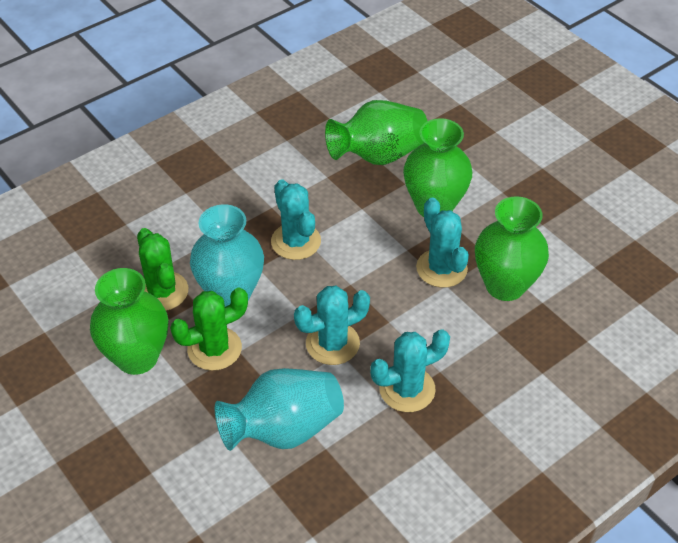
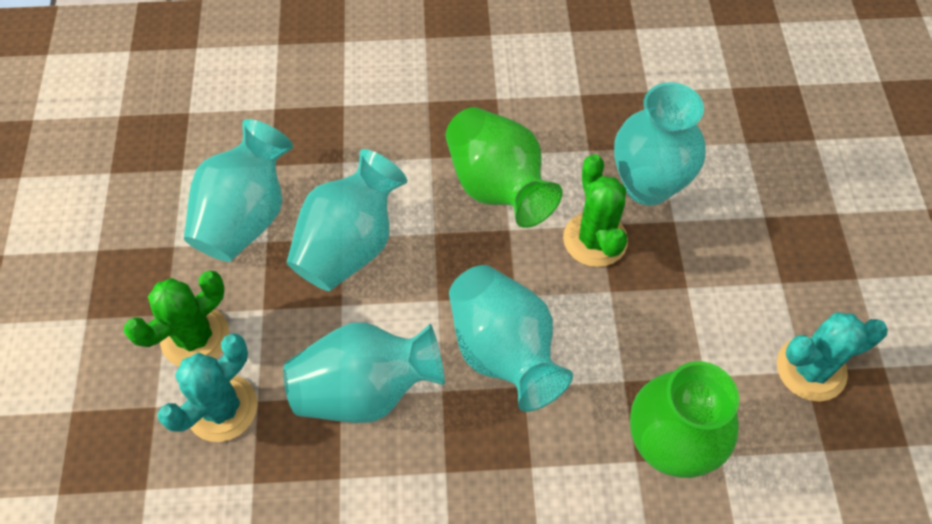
green vase: [90,268,169,375] [325,100,427,165] [403,118,472,217] [475,196,549,301] = 4 -> [445,107,562,228] [630,361,739,478] = 2
turquoise cactus: [271,179,321,260] [294,286,370,365] [370,330,450,412] [416,197,469,288] = 4 -> [158,333,258,442] [777,312,888,402] = 2
turquoise vase: [190,204,264,307] [215,368,344,451] = 2 -> [184,119,293,262] [283,322,445,423] [287,149,407,291] [449,265,573,412] [614,82,705,206] = 5

